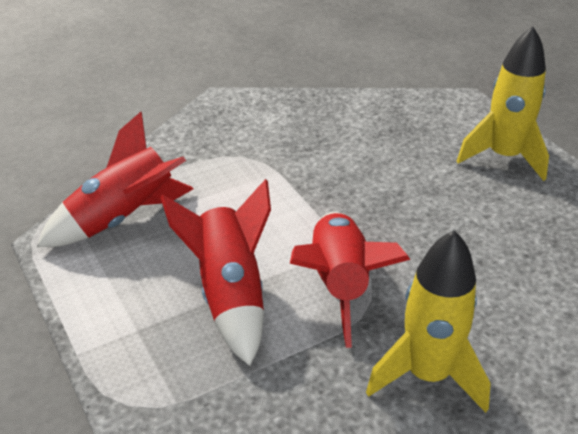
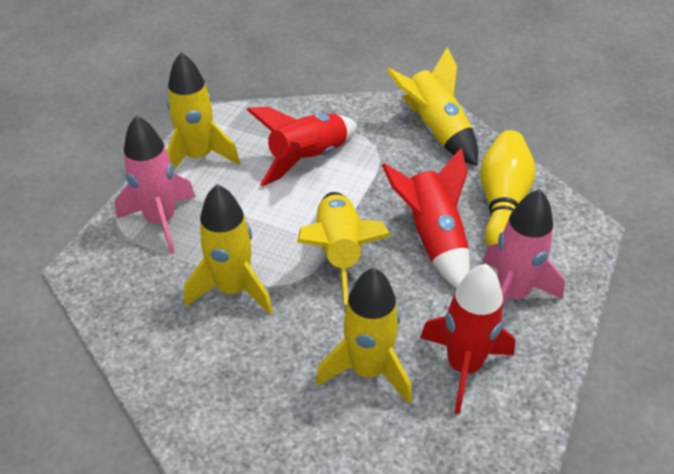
pink rocket: none = 0 -> [115,115,196,254] [483,189,565,309] = 2
yellow bowling pin: none = 0 -> [480,130,536,246] = 1
yellow rocket: [366,230,491,413] [457,27,549,181] = 2 -> [166,52,240,170] [184,184,273,315] [297,192,391,305] [316,268,412,404] [386,47,478,166] = 5

